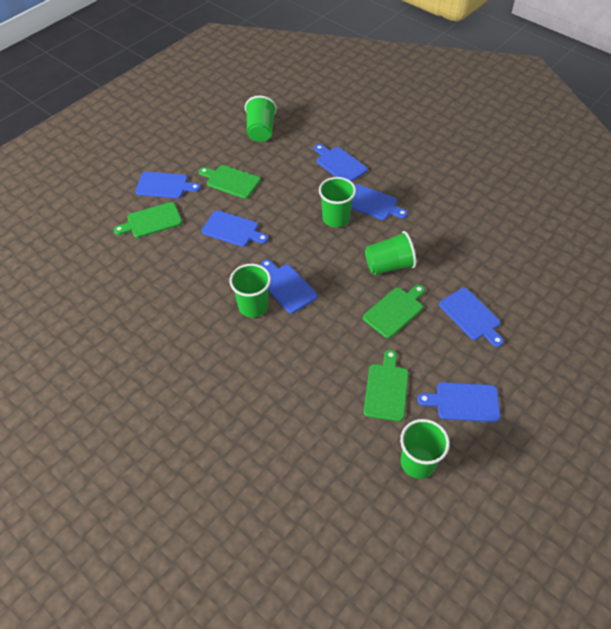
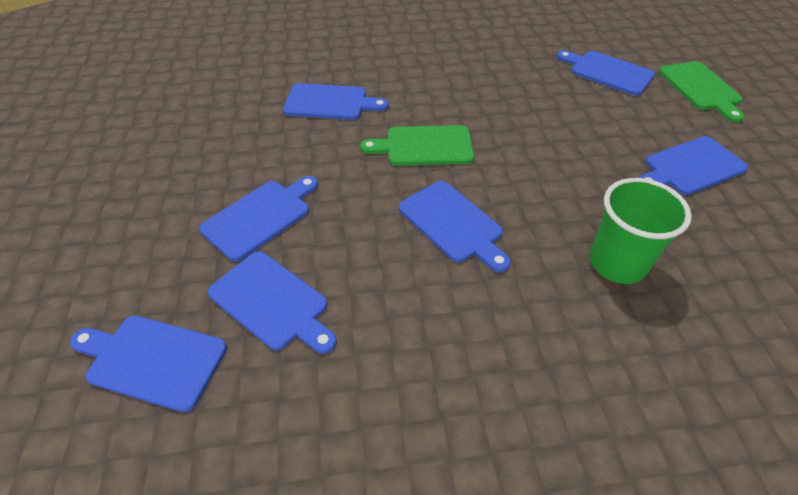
green cup: [230,264,271,318] [245,96,277,142] [319,177,356,227] [365,231,416,275] [400,419,450,479] = 5 -> [589,178,692,284] = 1
green cutting board: [114,202,182,238] [199,165,260,199] [363,285,425,338] [364,350,408,421] = 4 -> [360,125,474,166] [659,61,744,123] = 2

